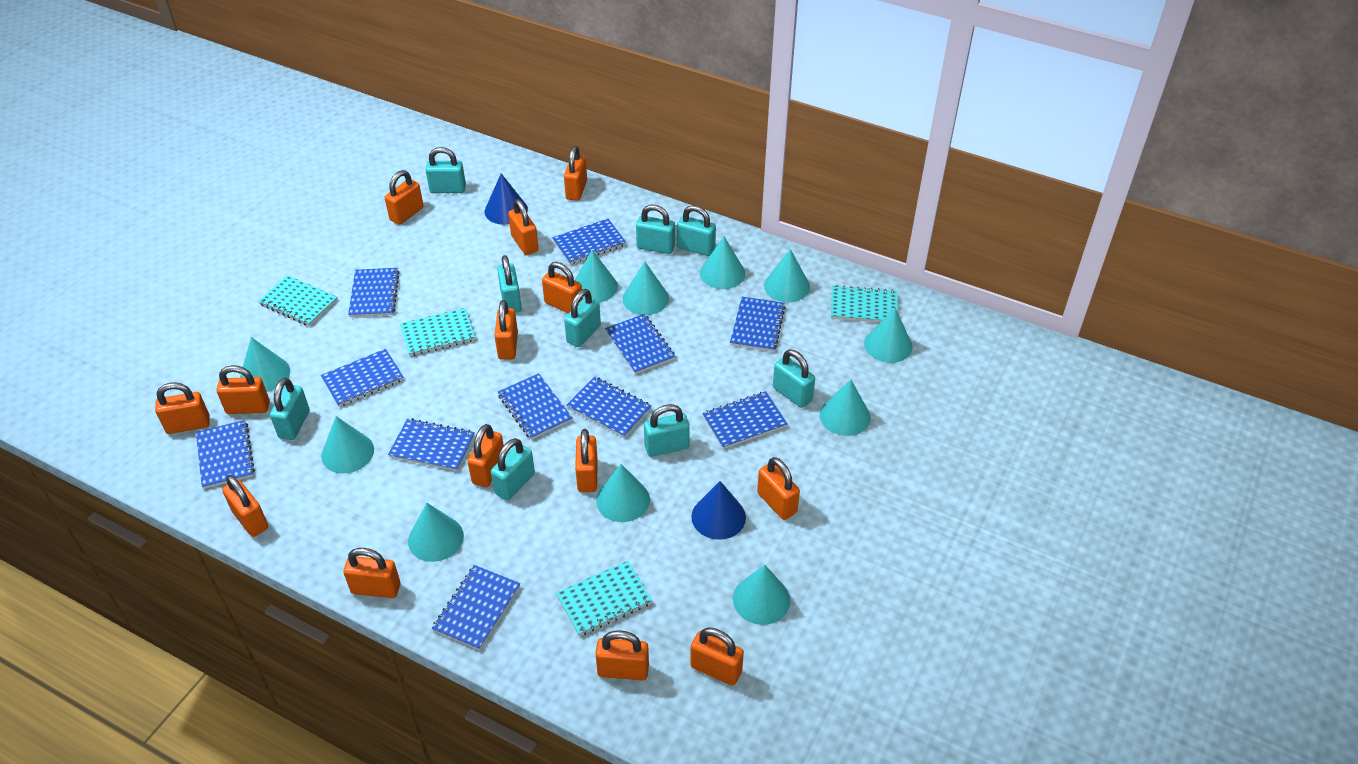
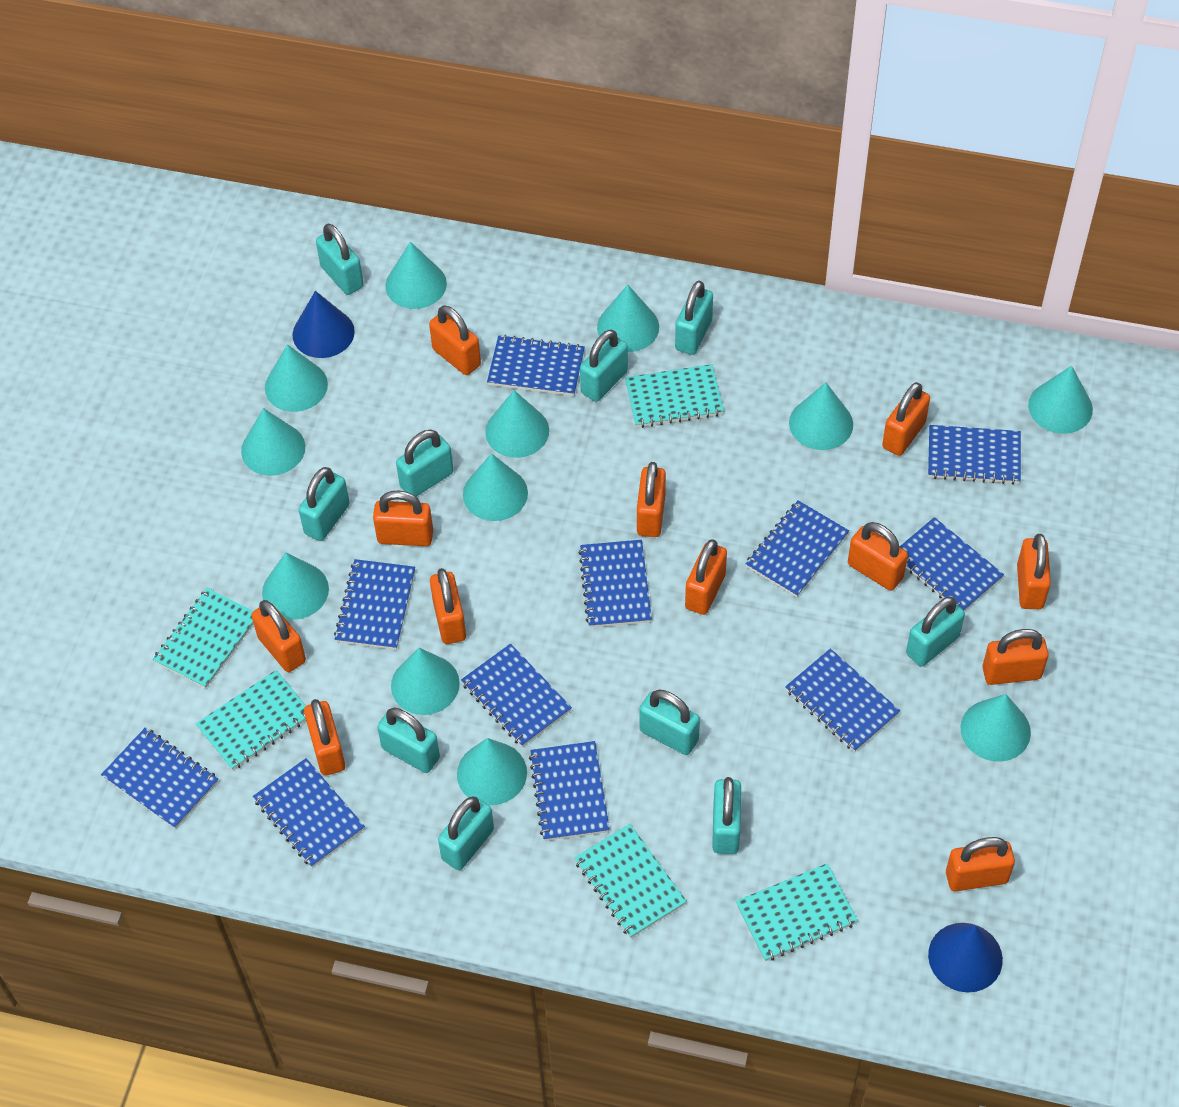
orange padlock: [155,382,210,434] [216,365,270,414] [222,475,268,537] [343,548,401,598] [385,170,424,225] [467,424,504,487] [495,300,518,360] [508,199,539,255] [542,262,583,314] [564,146,587,201] [575,429,598,492] [595,630,649,680] [690,628,744,685] [757,457,800,520] = 14 -> [251,600,306,672] [304,699,345,776] [373,491,433,546] [429,305,481,375] [430,568,466,644] [637,462,666,537] [685,539,727,615] [848,522,908,591] [882,382,930,456] [946,837,1015,891] [982,629,1049,685] [1017,534,1051,609] = 12
turquoise cone: [240,337,290,392] [321,416,374,474] [408,503,464,562] [575,250,618,303] [596,464,650,522] [623,261,669,315] [700,236,745,289] [733,565,790,625] [764,249,810,302] [820,379,871,436] [864,308,913,363] = 11 -> [241,408,305,476] [262,552,329,620] [265,344,328,412] [386,242,447,309] [391,648,460,715] [457,738,527,805] [463,453,528,521] [485,390,549,458] [597,285,659,352] [789,383,853,450] [960,694,1031,762] [1028,366,1093,434] = 12
turquoise notebook: [258,275,338,326] [400,308,476,356] [556,561,652,636] [831,285,898,323] = 4 -> [153,588,254,689] [196,670,307,770] [574,824,687,938] [625,364,724,428] [736,863,858,961] = 5
turquoise padlock: [270,378,310,440] [425,147,466,193] [491,438,535,500] [497,255,522,313] [564,289,601,347] [636,205,675,254] [644,404,690,457] [677,205,716,256] [773,349,815,408] = 9 -> [298,467,350,541] [316,224,364,295] [377,708,440,773] [396,430,454,497] [438,796,494,870] [580,330,628,402] [639,690,700,755] [675,281,713,355] [712,777,741,854] [906,597,965,667] = 10

